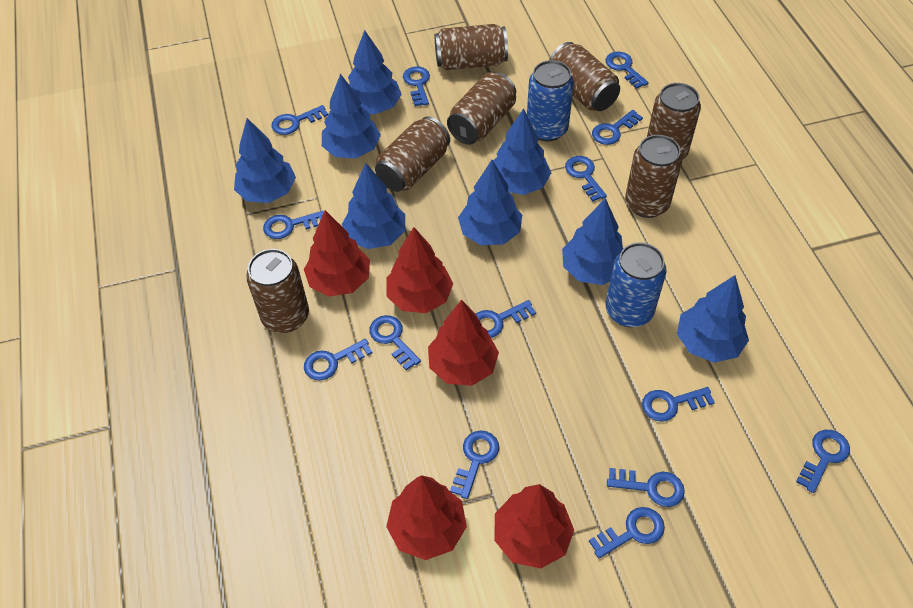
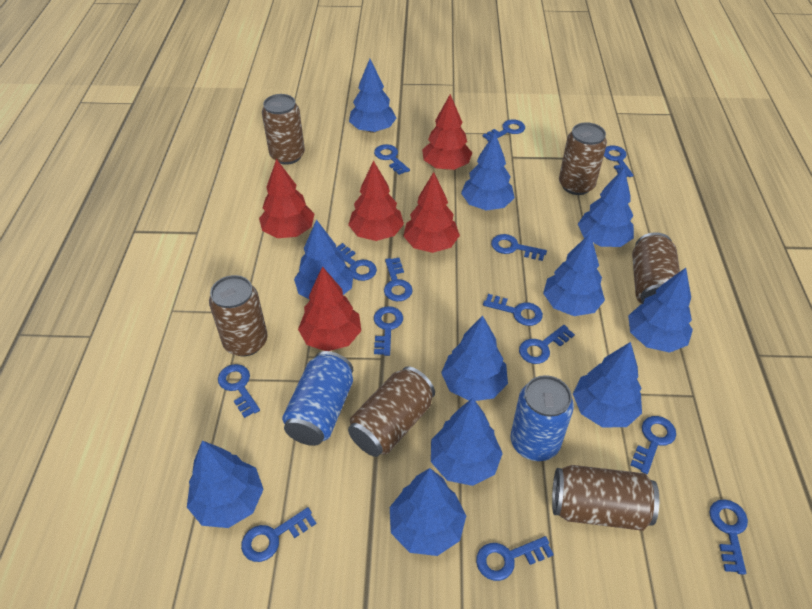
blue tree: [234,118,296,203] [322,74,381,158] [342,163,405,249] [348,30,402,114] [458,160,522,245] [493,108,551,195] [562,198,623,285] [677,275,749,363] = 8 -> [187,441,264,528] [294,220,354,299] [349,59,396,133] [390,468,466,556] [431,398,503,486] [441,316,508,401] [461,133,515,211] [543,233,605,316] [573,342,642,427] [578,168,634,247] [628,268,693,353] = 11
brown can: [246,249,309,333] [375,116,450,192] [435,24,508,70] [447,72,516,145] [549,42,620,111] [625,135,682,218] [647,83,701,160] = 7 -> [209,275,268,356] [262,94,305,165] [348,366,435,457] [552,465,659,531] [559,122,607,195] [632,232,680,304] = 6

